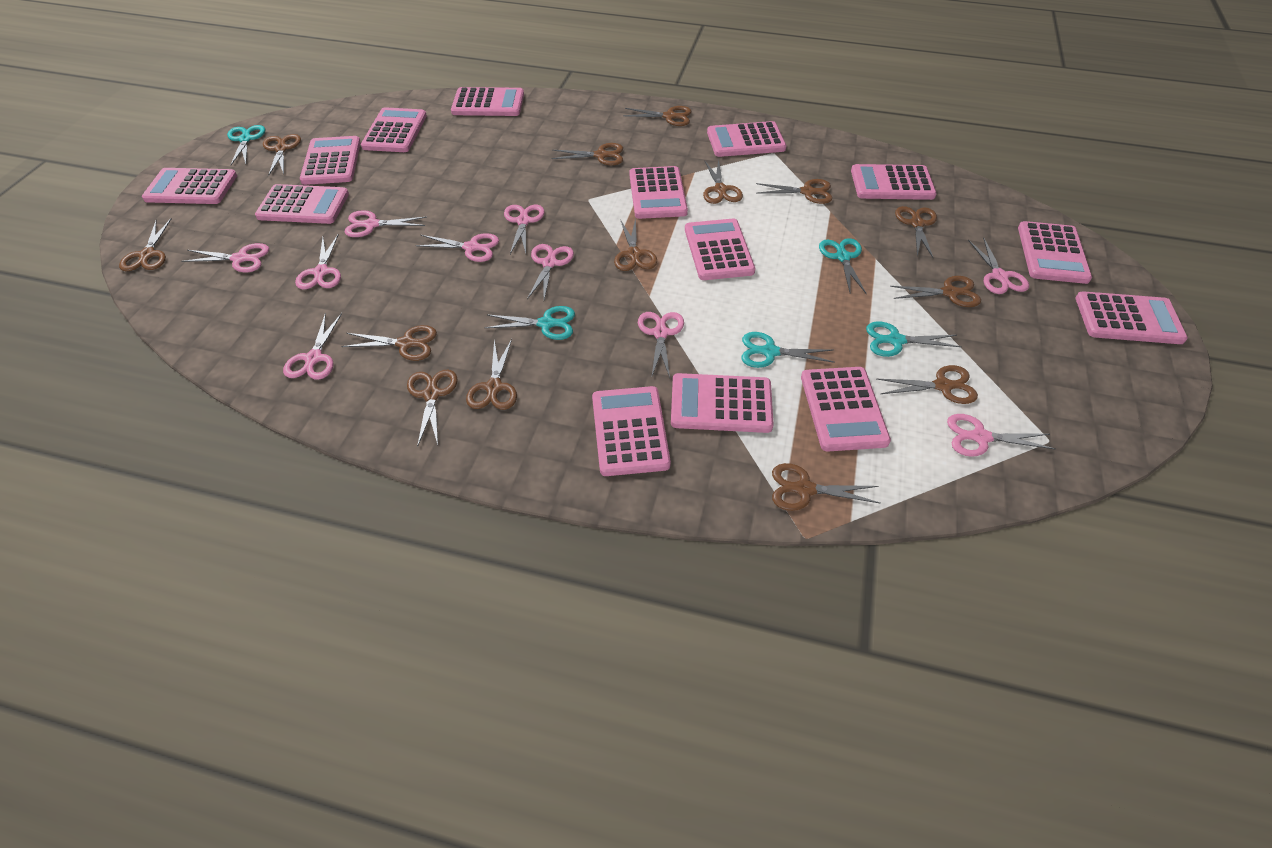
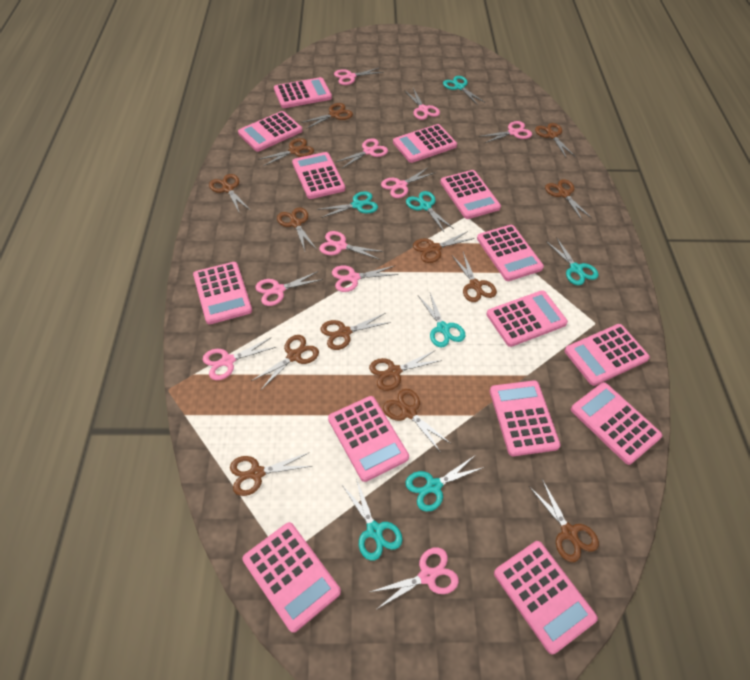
turquoise scissors: [227,125,265,165] [484,306,575,340] [741,332,835,368] [819,238,867,294] [866,322,962,357] = 5 -> [317,191,378,218] [342,478,403,561] [406,191,454,233] [406,456,485,512] [418,293,466,347] [443,76,484,105] [546,237,598,285] = 7

